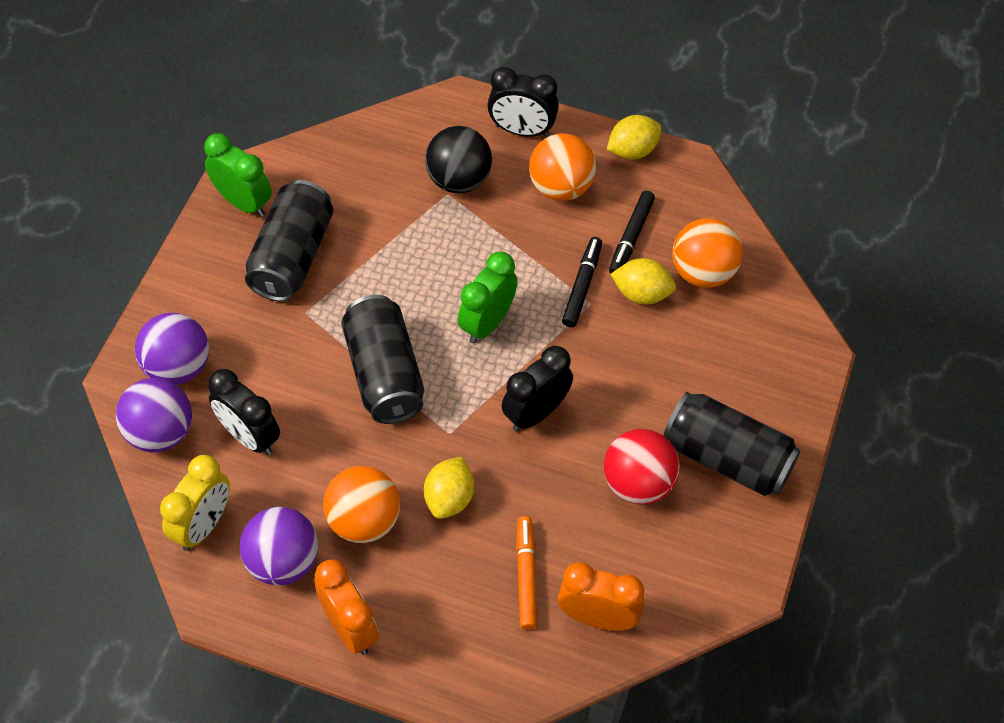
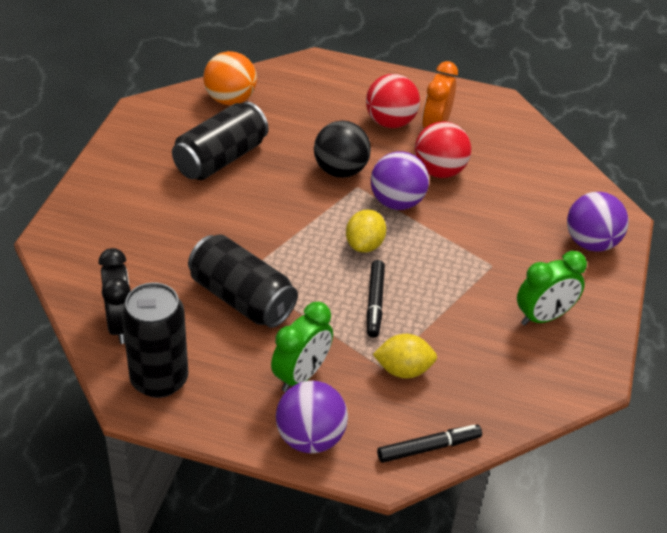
black clock: [208,369,280,455] [487,67,559,137] [502,345,573,432] = 3 -> [98,248,131,344] = 1
orange ball: [323,466,400,543] [529,133,596,201] [672,218,742,288] = 3 -> [203,51,257,105] = 1
orange clock: [314,559,378,655] [558,562,644,631] = 2 -> [422,61,458,128] = 1
orange marker: [516,516,537,630] = 1 -> none = 0
red ball: [604,429,680,505] = 1 -> [366,74,420,128] [415,121,471,178] = 2
yellow clock: [160,455,230,551] = 1 -> none = 0
yellow lemon: [424,456,474,519] [607,115,662,160] [610,258,676,304] = 3 -> [346,209,386,253] [372,334,437,378] = 2

